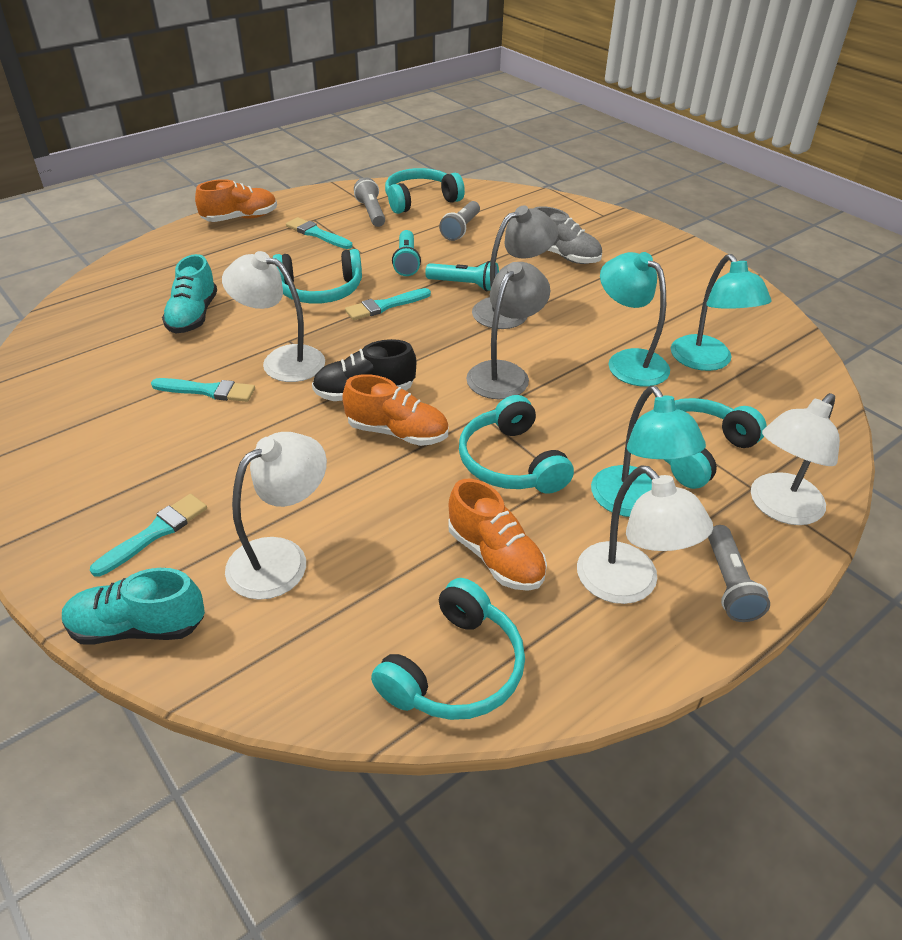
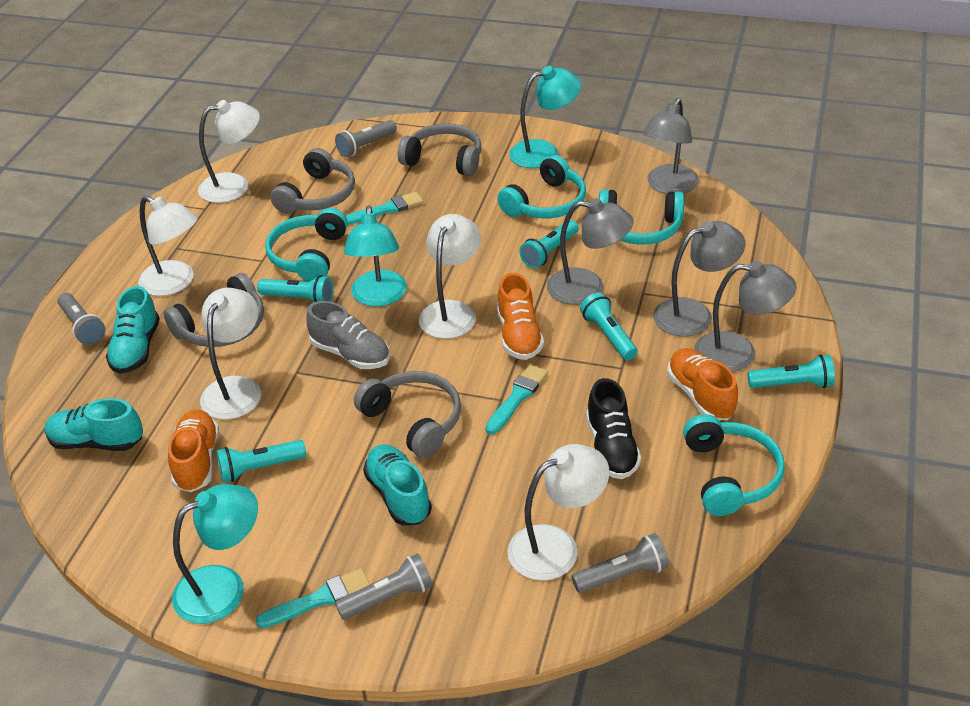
grey flashlight: [354,178,385,227] [439,201,480,241] [708,525,770,622] = 3 -> [57,293,105,345] [335,120,397,157] [335,553,433,620] [571,533,669,593] = 4
grey headphones: none = 0 -> [164,273,264,347] [270,148,355,214] [354,371,461,458] [398,123,481,176] = 4
grey lamp: [466,262,550,399] [472,205,558,329] = 2 -> [547,198,634,305] [643,98,699,194] [653,221,745,337] [694,261,797,372] = 4
turquoise brush: [90,494,207,577] [151,378,255,402] [286,217,352,249] [345,288,431,320] = 4 -> [256,568,370,628] [346,192,424,225] [485,364,548,434] = 3
turquoise flashlight: [392,230,421,276] [425,261,499,291] = 2 -> [216,440,306,483] [257,275,333,302] [519,220,579,268] [580,292,638,360] [748,354,835,388] = 5
turquoise headphones: [273,249,362,304] [371,578,525,720] [385,168,465,214] [459,395,574,494] [663,398,767,489] = 5 -> [265,208,348,282] [497,155,586,218] [599,189,684,245] [683,414,785,516] = 4
turquoise shoe: [62,568,205,645] [162,254,217,333] = 2 -> [45,398,143,451] [106,286,160,374] [363,444,432,525] = 3
white lamp: [222,251,325,382] [225,432,327,600] [577,465,713,604] [751,393,840,525] = 4 -> [138,196,198,296] [198,100,260,203] [200,288,261,420] [419,214,481,339] [507,444,609,581] = 5

